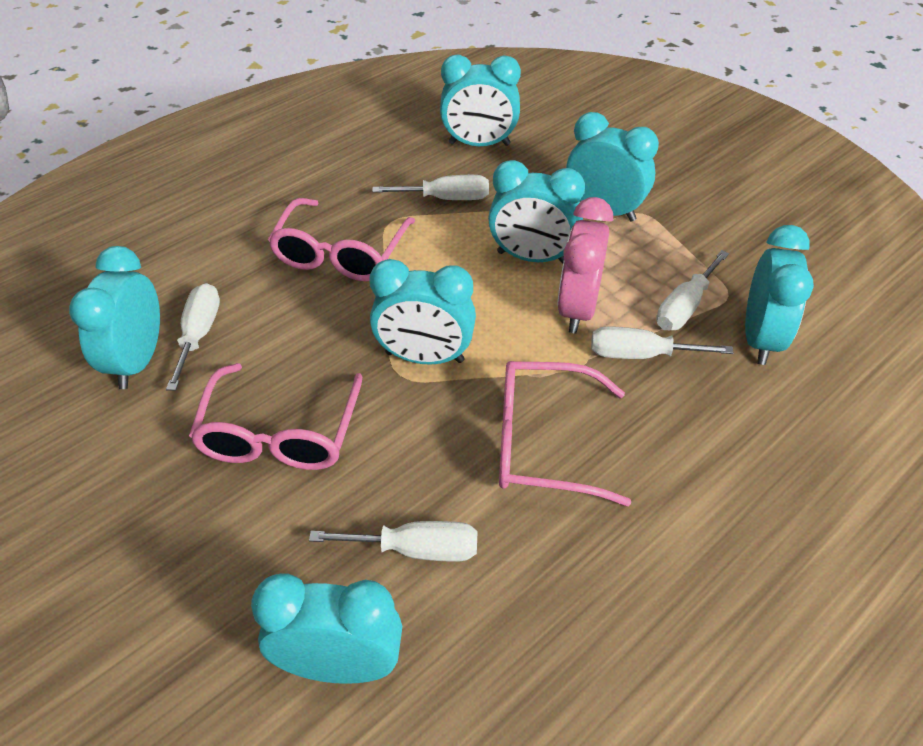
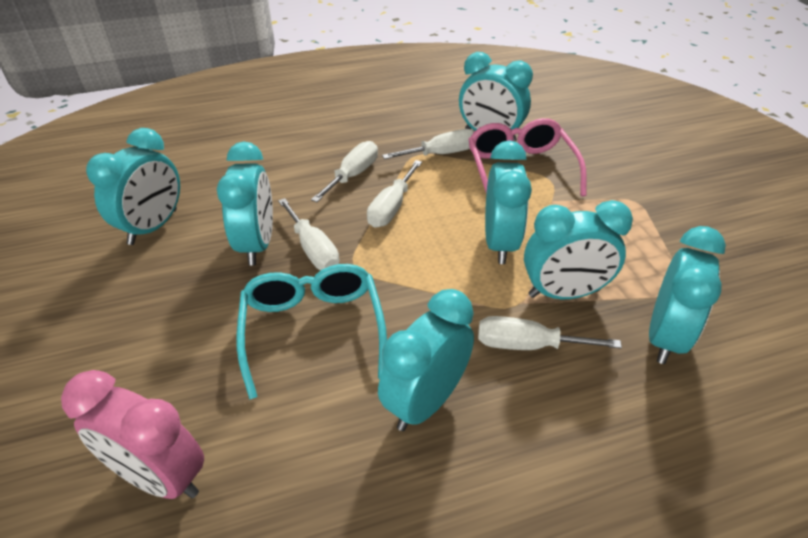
pink glasses: [189,363,362,470] [268,198,415,281] [499,361,631,506] = 3 -> [468,118,587,196] = 1
turquoise glasses: none = 0 -> [237,264,387,400] = 1

